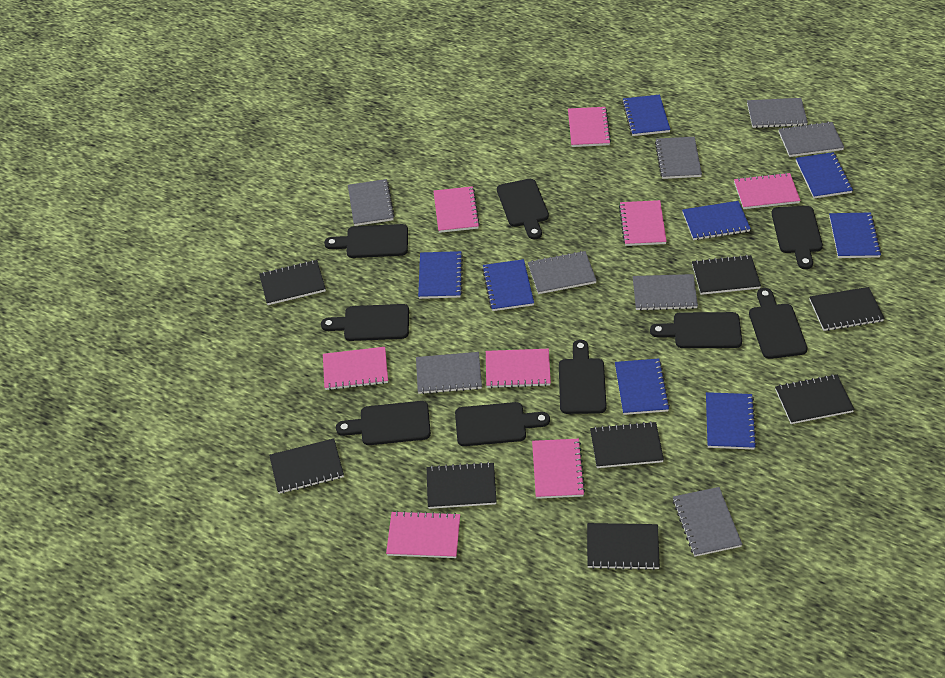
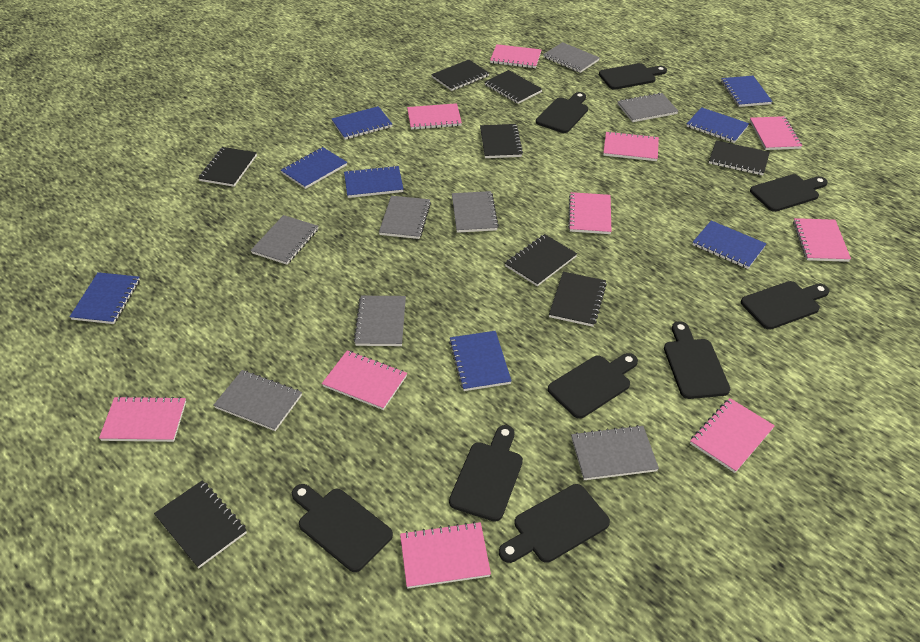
pink notebook: [323,347,388,390] [386,511,460,558] [434,186,480,233] [486,349,551,388] [532,439,585,499] [568,107,611,147] [619,200,667,246] [734,173,801,209] = 8 -> [99,396,186,442] [322,350,407,410] [400,522,491,589] [407,103,462,130] [490,44,541,68] [568,192,612,234] [603,131,659,161] [690,398,775,473] [750,116,802,150] [793,218,851,262] = 10

